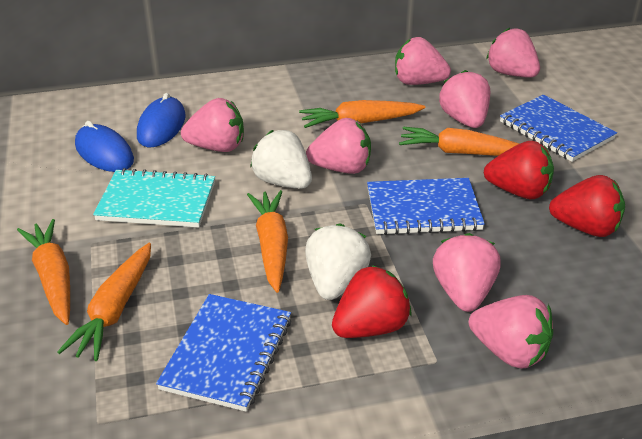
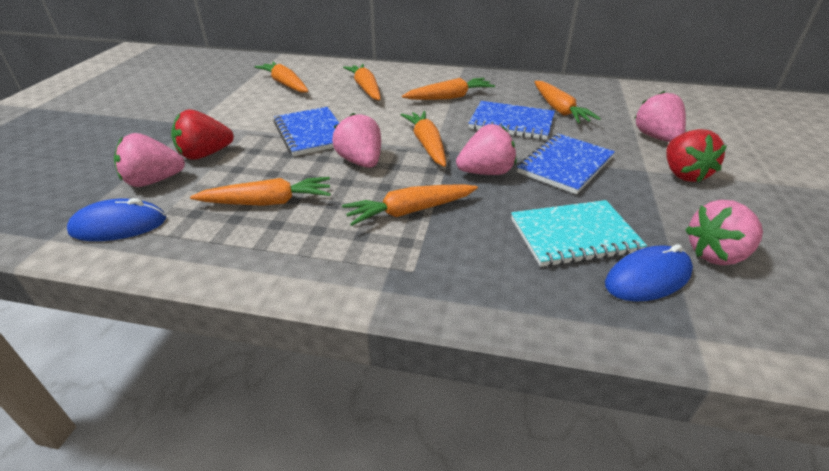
orange carrot: [17,219,70,325] [57,243,151,361] [247,190,288,293] [299,100,426,128] [399,127,520,156] = 5 -> [190,177,331,206] [254,62,308,93] [342,184,478,226] [343,64,381,100] [401,111,446,167] [402,78,495,100] [534,81,601,124] = 7
pink strawberry: [181,98,244,152] [306,118,371,174] [395,37,451,85] [433,233,501,312] [439,70,490,128] [469,295,553,369] [486,28,540,78] = 7 -> [114,133,185,187] [332,113,381,168] [456,124,516,175] [635,91,686,142] [685,200,763,265] = 5
red strawberry: [332,265,411,338] [484,141,554,199] [549,175,625,237] = 3 -> [171,110,234,160] [666,129,727,182] = 2
white strawberry: [250,130,312,189] [305,223,371,300] = 2 -> none = 0

